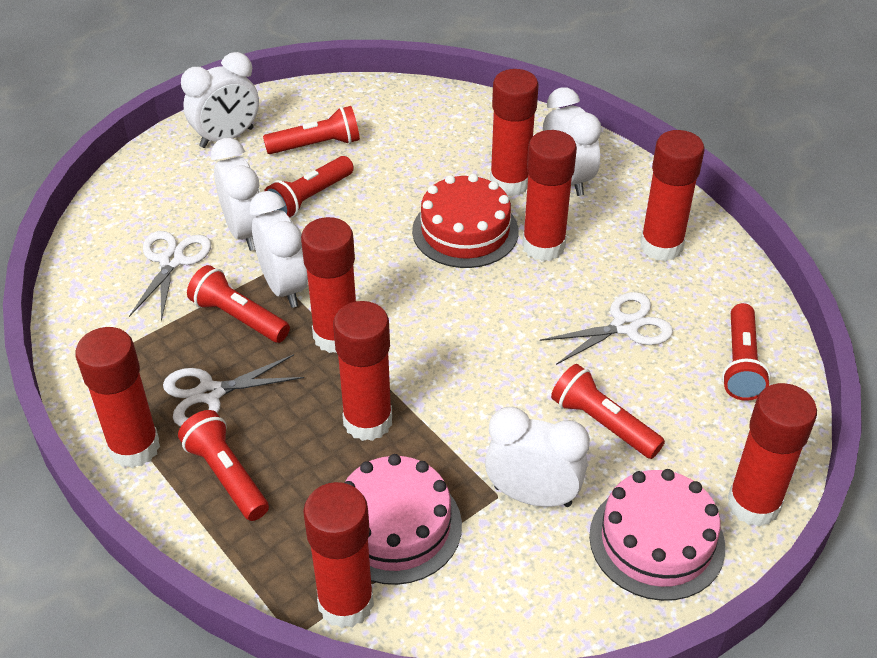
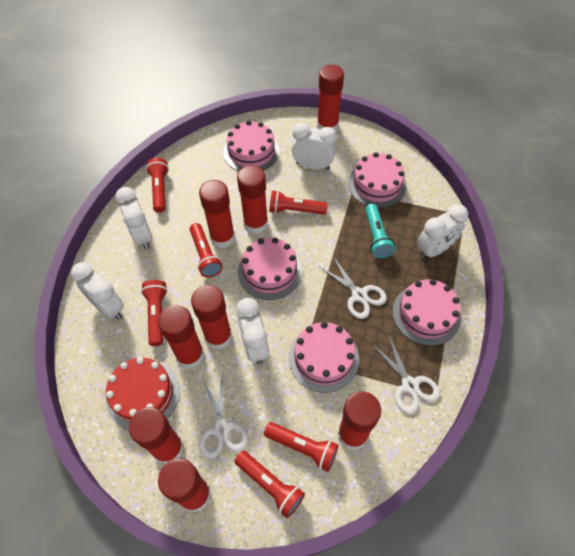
pink cake: [345,454,462,585] [589,469,725,601] = 2 -> [223,120,279,171] [238,238,302,300] [289,322,359,393] [348,152,407,208] [393,279,461,346] = 5
turquoise flashlight: none = 0 -> [365,204,395,258] = 1

